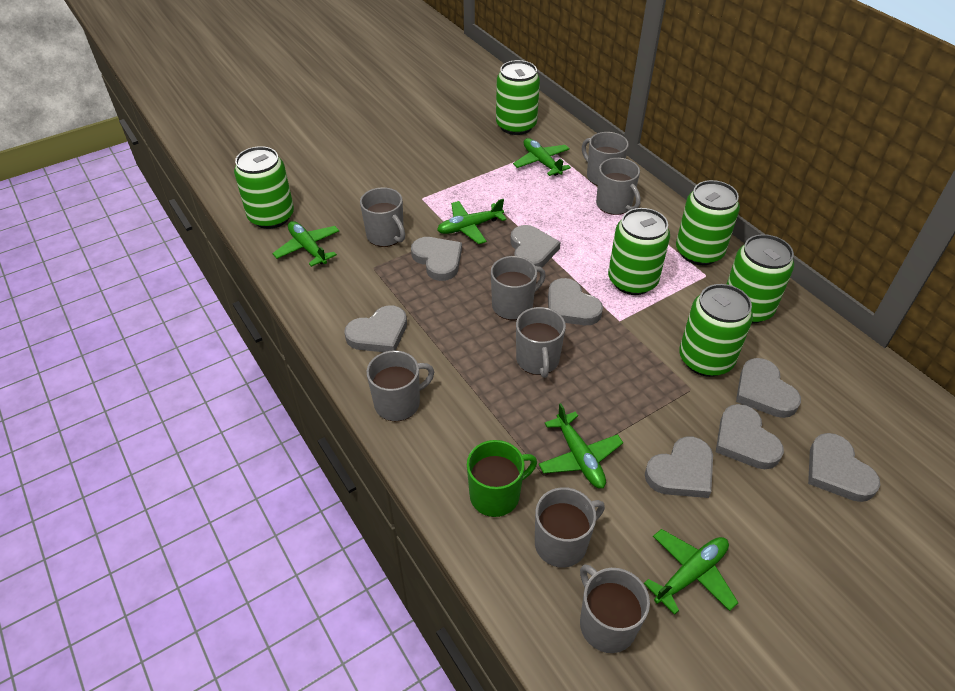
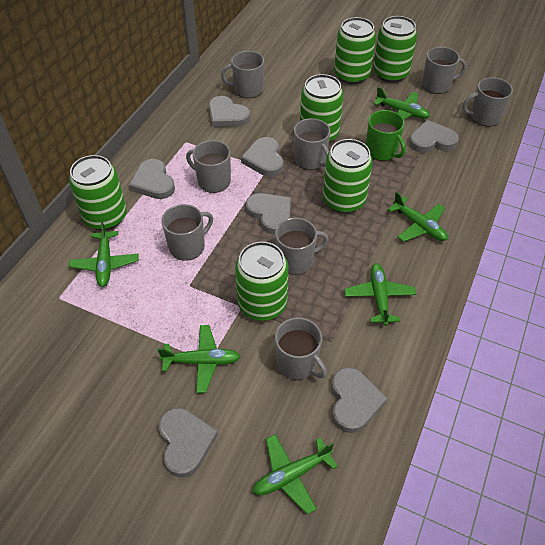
green plane: [272,221,339,267] [437,199,507,244] [513,138,571,176] [538,403,623,488] [644,529,738,615] = 5 -> [69,221,138,287] [158,325,241,393] [253,434,338,515] [344,263,416,326] [374,87,430,120] [388,192,448,242] = 6
grey heart: [344,305,407,352] [411,237,462,281] [510,225,561,267] [548,278,603,325] [645,437,713,498] [716,404,784,469] [736,358,801,418] [808,433,880,502] = 8 -> [129,159,175,199] [159,408,218,477] [209,96,250,127] [241,137,284,177] [246,193,291,235] [331,367,387,433] [409,120,459,153] = 7

